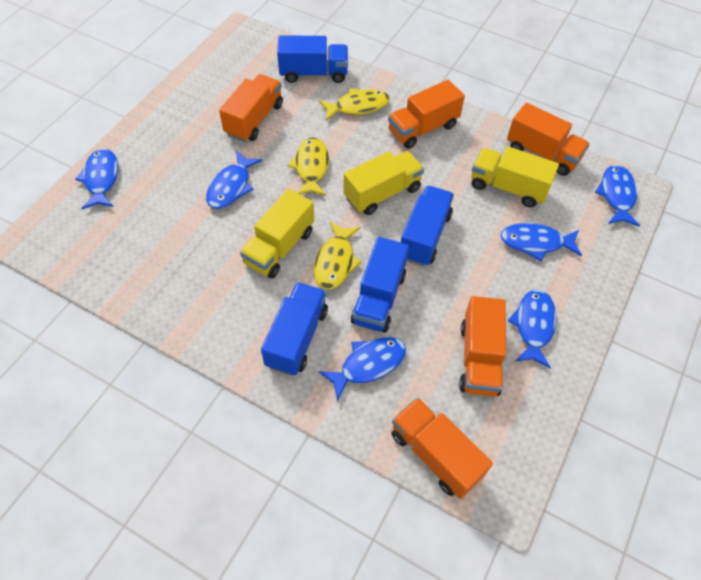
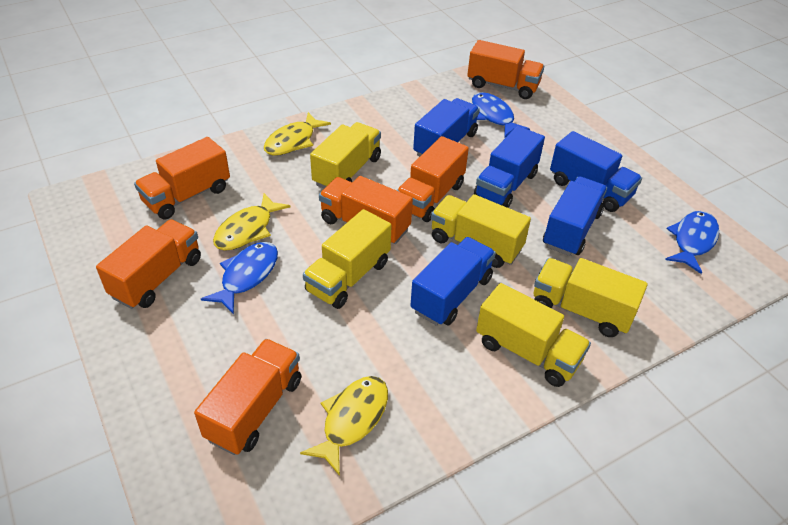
blue fish: [75,148,118,209] [206,151,262,209] [319,337,406,401] [500,223,582,261] [508,289,557,368] [595,165,640,227] = 6 -> [201,242,278,314] [472,92,530,138] [665,211,719,274] = 3
blue truck: [261,282,328,376] [277,36,348,83] [351,237,409,333] [401,185,454,266] = 4 -> [410,237,496,326] [413,98,480,156] [474,126,545,208] [543,177,607,256] [550,131,642,212] = 5
orange truck: [219,74,283,142] [388,80,465,149] [391,397,493,499] [459,296,506,396] [507,103,590,176] = 5 -> [96,219,201,309] [134,137,230,219] [194,339,301,455] [319,176,413,244] [397,136,469,222] [467,40,544,99] = 6
yellow truck: [240,189,314,278] [343,151,424,215] [471,147,559,207] = 3 -> [303,209,392,309] [310,122,381,188] [431,194,531,268] [476,283,591,387] [534,258,648,337] = 5

